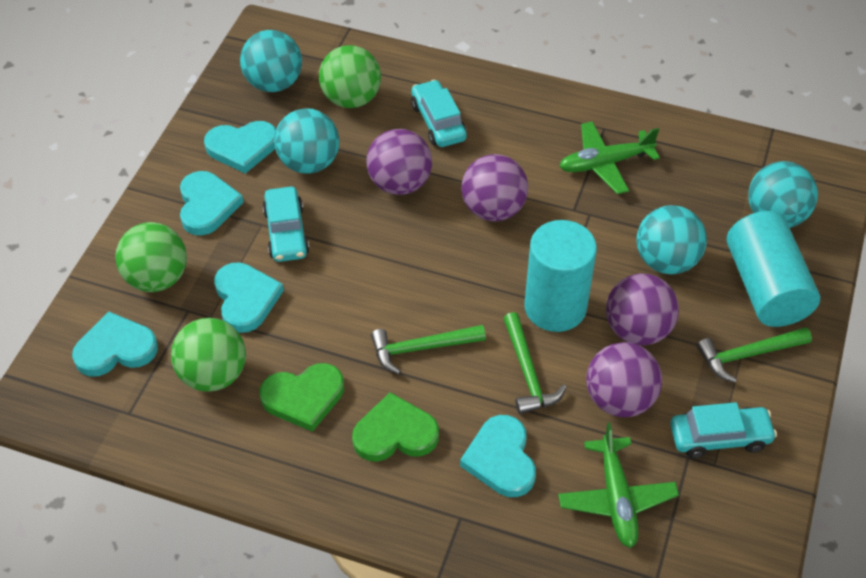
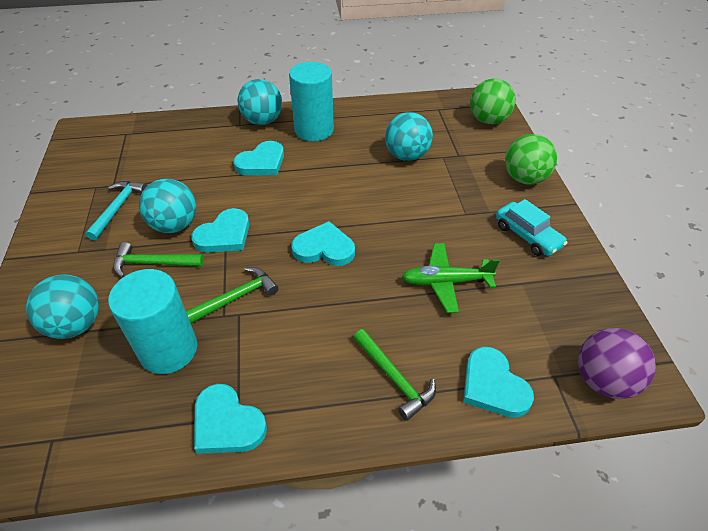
green ball: [115,222,187,292] [171,318,246,392] [319,45,381,108] = 3 -> [470,78,516,124] [505,134,557,185] = 2
green heart: [260,363,344,432] [352,392,439,462] = 2 -> none = 0
green plane: [558,423,679,548] [559,121,660,194] = 2 -> [402,243,500,313] = 1
purple ball: [366,129,432,195] [461,154,528,221] [586,342,662,417] [606,273,679,345] = 4 -> [578,328,656,399] = 1
turquoise car: [262,187,310,262] [411,80,467,147] [670,402,777,458] = 3 -> [496,199,568,256] = 1
turquoise hammer: none = 0 -> [85,181,147,240] = 1

